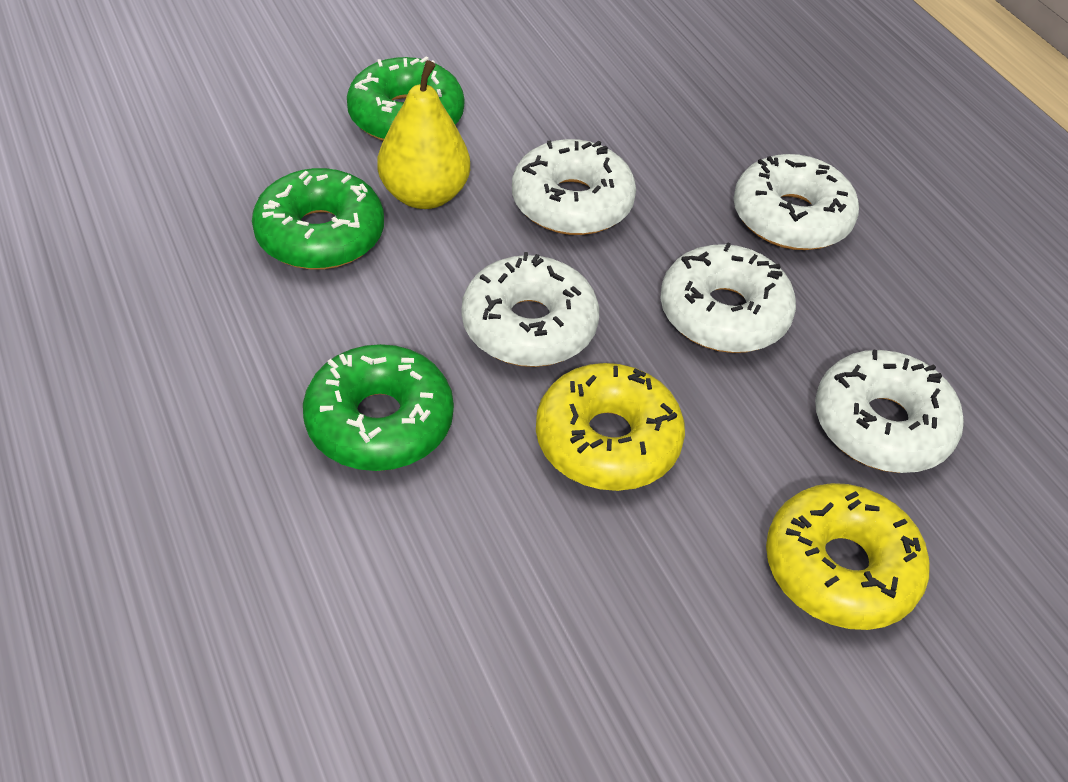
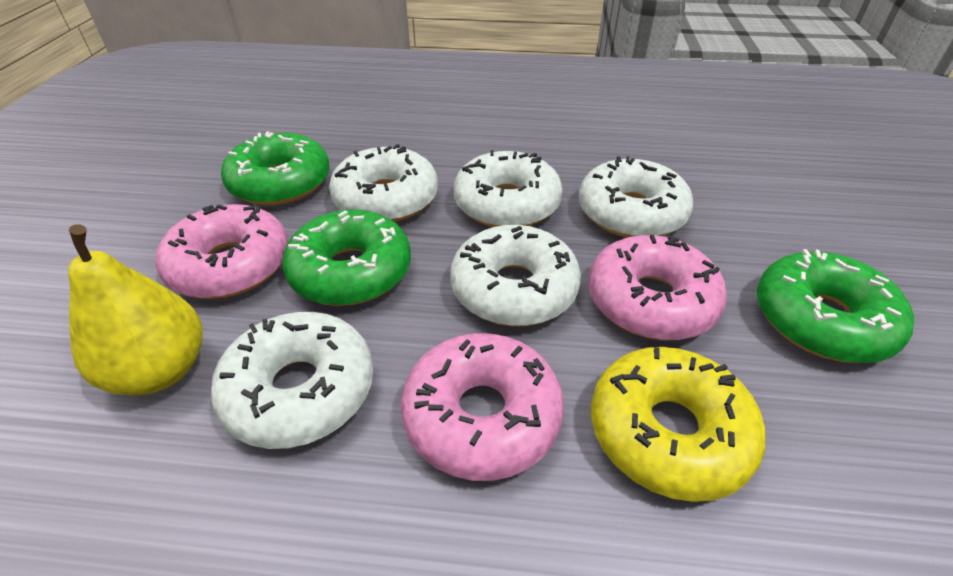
pink donut: none = 0 -> [155,204,288,299] [401,333,564,481] [588,235,727,340] = 3
yellow donut: [536,363,685,491] [766,483,930,630] = 2 -> [591,347,765,502] = 1

